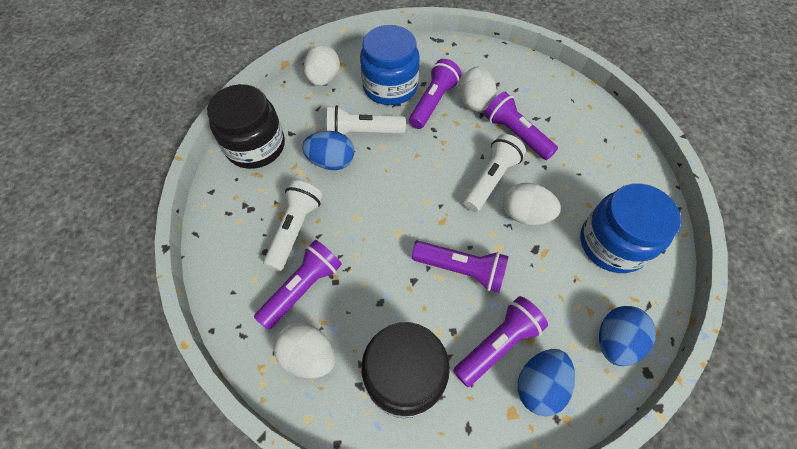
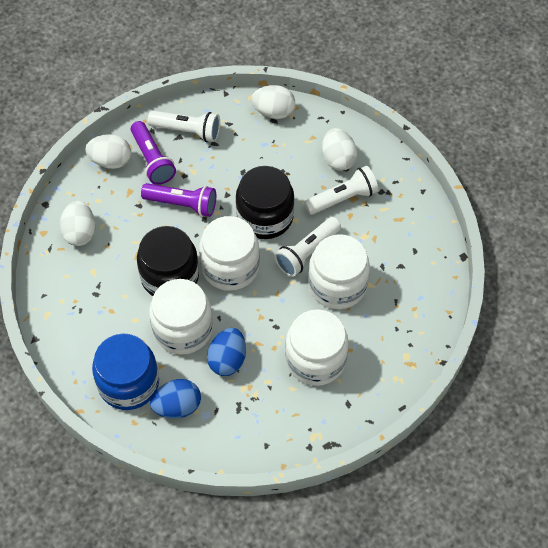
blue egg: [302,131,354,170] [518,349,575,416] [599,306,656,366] = 3 -> [150,379,201,419] [207,328,246,376] = 2
blue jar: [360,25,420,105] [580,183,681,273] = 2 -> [92,333,159,410] = 1
purple flashlight: [254,240,342,330] [409,59,462,129] [412,241,509,292] [453,296,548,387] [484,92,558,160] = 5 -> [131,121,176,185] [141,183,216,217] = 2
white jar: none = 0 -> [149,279,213,355] [199,216,260,291] [285,309,349,386] [308,234,370,309] = 4

